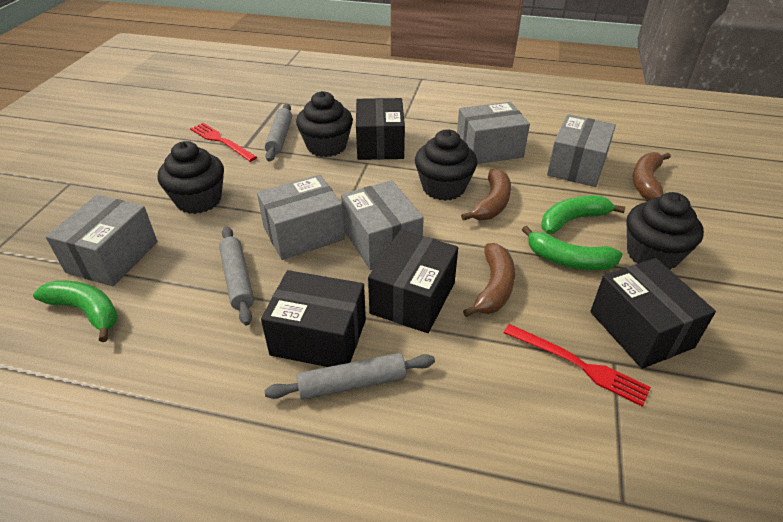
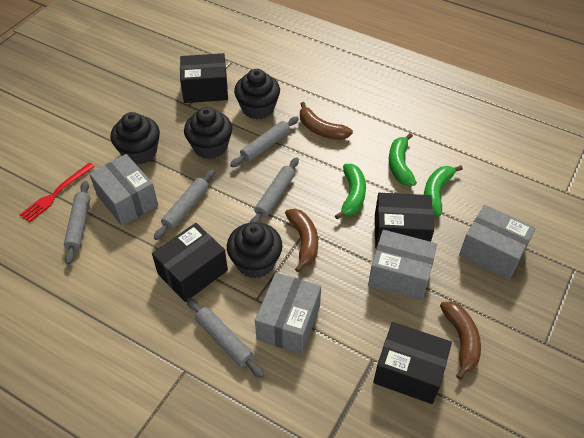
grey box: [45,195,157,286] [257,175,345,260] [341,180,424,270] [457,102,530,164] [547,114,616,187] = 5 -> [89,154,158,226] [255,273,321,354] [368,230,437,301] [459,205,536,280] = 4
grey rolling pin: [219,227,254,325] [264,353,435,400] [265,104,292,162] = 3 -> [64,181,90,264] [154,169,215,240] [186,298,264,378] [230,116,299,167] [250,157,299,222] = 5
red fork: [190,123,257,162] [504,324,651,407] = 2 -> [20,163,95,223] = 1

